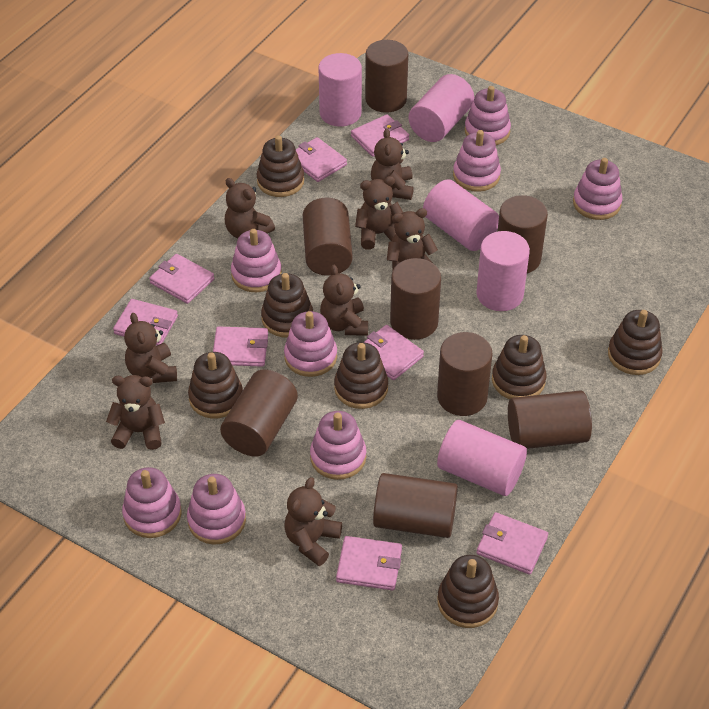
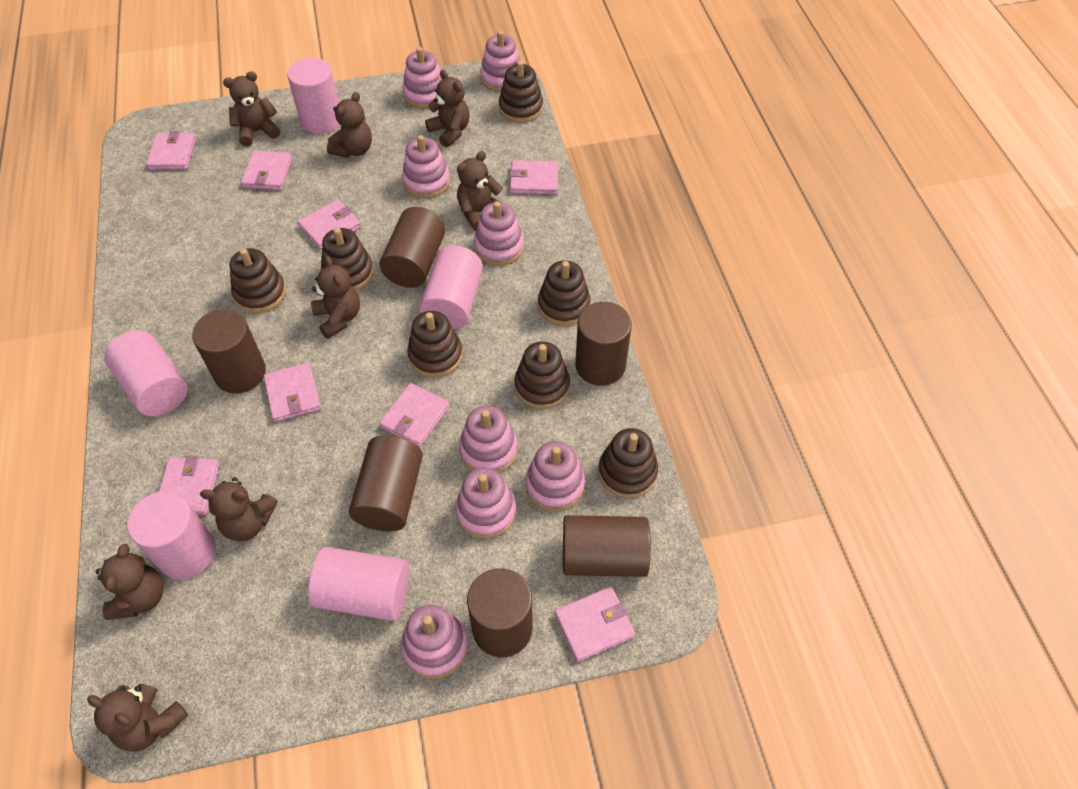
brown cylinder: [220,369,298,457] [303,197,353,276] [365,40,408,113] [373,473,458,538] [390,258,441,340] [437,332,492,416] [497,195,548,273] [508,391,592,449] = 8 -> [192,309,266,394] [349,435,423,532] [380,207,445,288] [467,568,533,657] [563,515,651,577] [575,302,632,386] = 6

